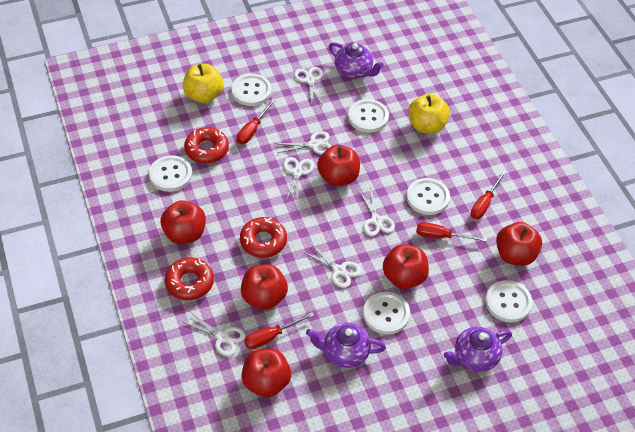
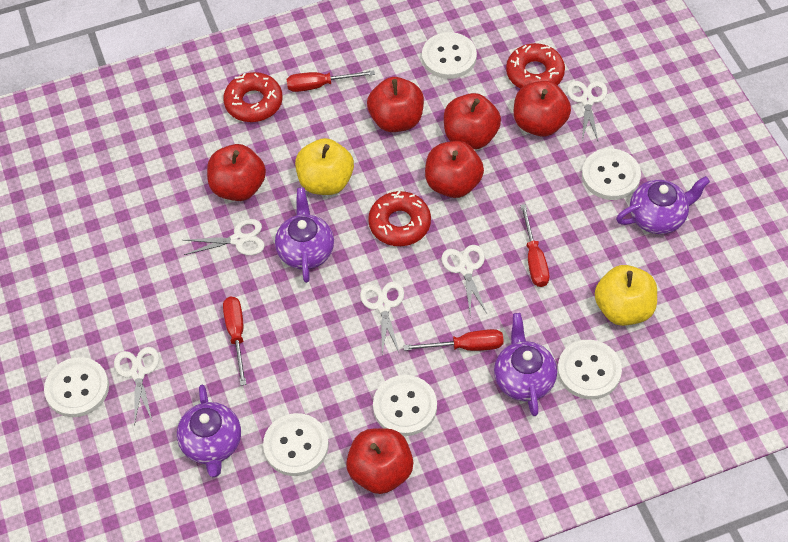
purple teapot: [306,323,386,368] [328,42,384,78] [444,327,512,372] = 3 -> [177,385,241,477] [275,188,334,283] [494,313,557,416] [616,176,710,234] = 4
white scissors: [182,312,246,356] [275,131,331,154] [283,157,314,203] [294,67,323,106] [303,244,361,288] [359,190,395,236] = 6 -> [114,347,159,426] [183,219,265,255] [360,282,404,354] [441,245,488,316] [567,81,607,141] = 5

